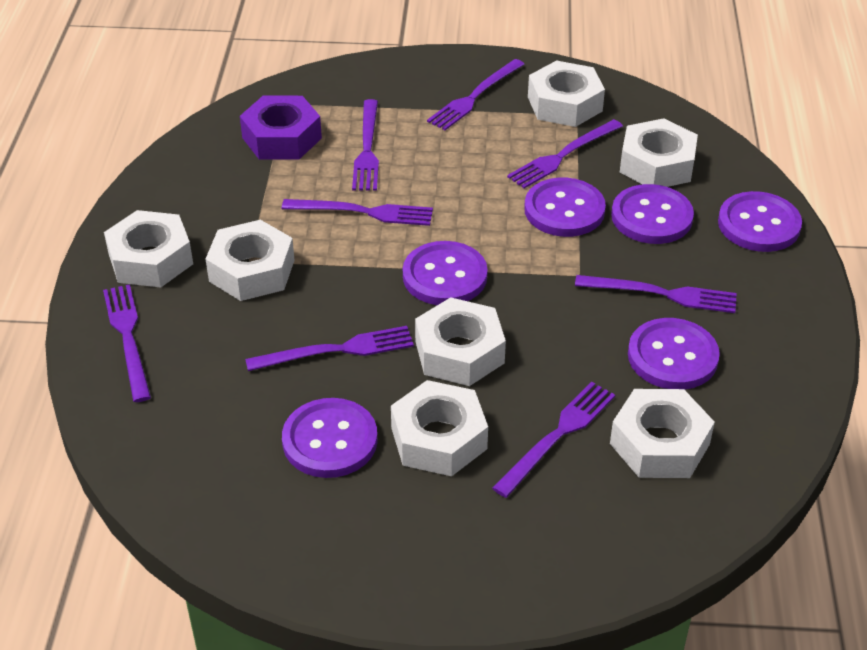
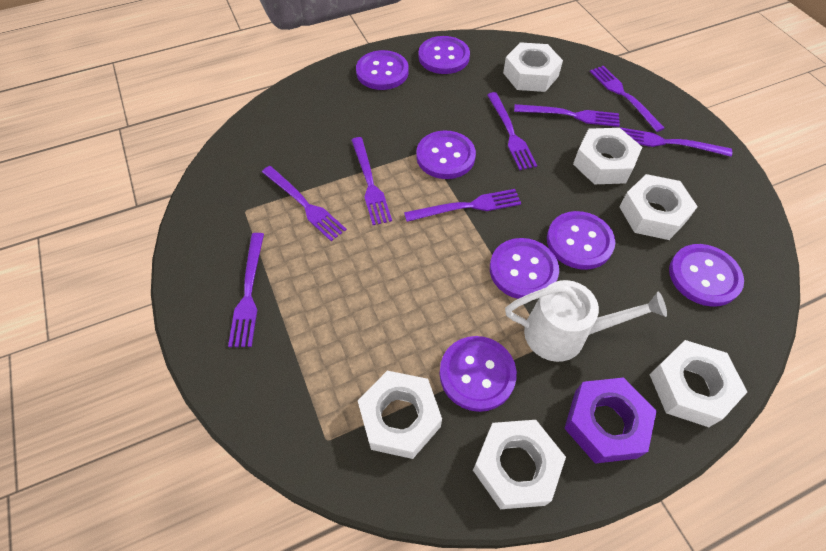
purple button: [282,398,378,478] [403,241,488,305] [524,178,606,237] [611,184,694,244] [628,318,720,390] [718,191,802,252] = 6 -> [356,50,409,90] [416,131,476,179] [418,36,470,74] [440,336,517,412] [490,238,559,299] [547,211,615,270] [669,244,744,307] = 7
white nut: [104,210,193,288] [206,220,295,301] [391,380,488,476] [415,297,506,386] [528,60,605,127] [610,389,715,478] [620,118,698,187] = 7 -> [358,371,442,459] [473,420,566,509] [503,42,563,92] [573,128,642,184] [619,174,698,240] [650,340,747,427] = 6
white watering can: none = 0 -> [505,280,667,362] = 1

